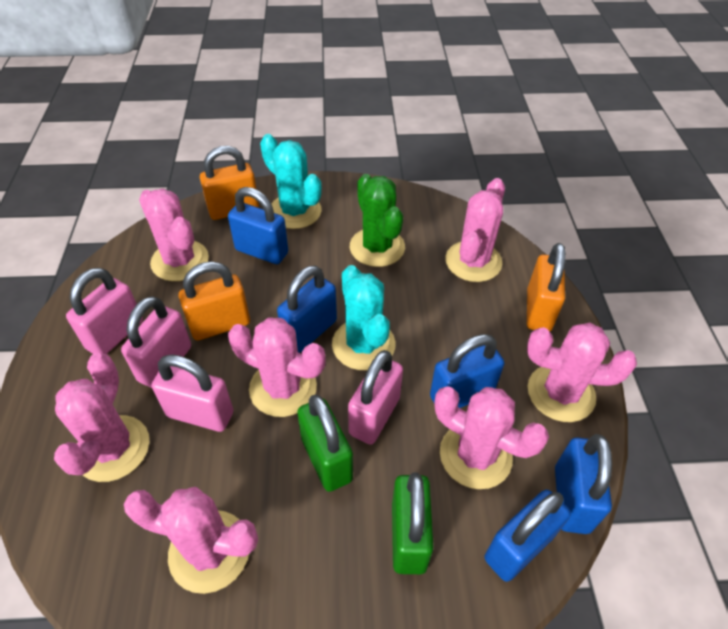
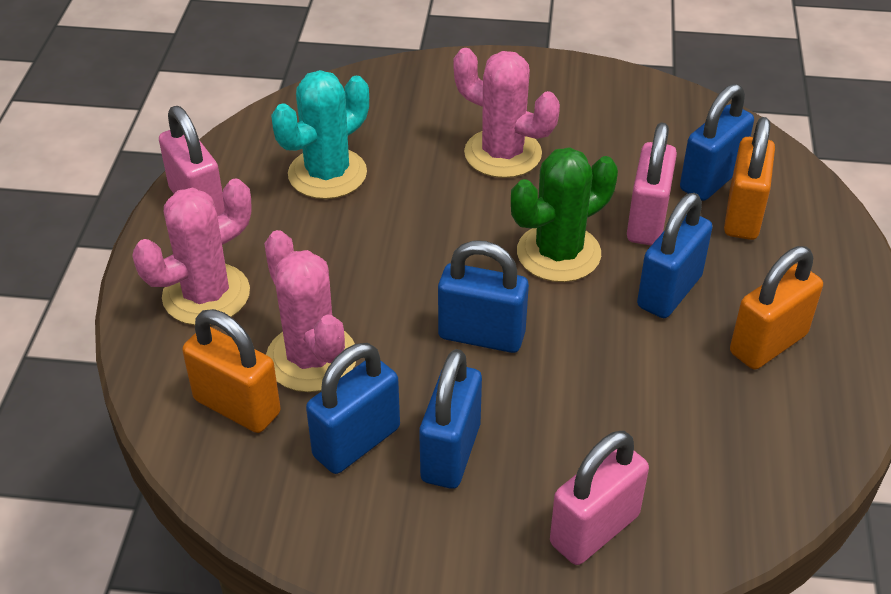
green padlock: [297,395,353,492] [392,473,434,574] = 2 -> none = 0
pink cactus: [54,353,149,482] [124,487,258,594] [139,188,209,281] [228,317,326,417] [434,386,549,489] [445,178,505,282] [527,323,637,422] = 7 -> [132,178,252,325] [264,230,356,392] [453,48,560,178] = 3
pink padlock: [66,268,143,354] [121,296,191,388] [152,354,233,432] [348,350,403,445] = 4 -> [159,106,224,216] [550,431,649,565] [627,122,677,245] = 3
turquoise cactus: [260,134,322,229] [332,265,395,370] = 2 -> [271,70,369,199] = 1

